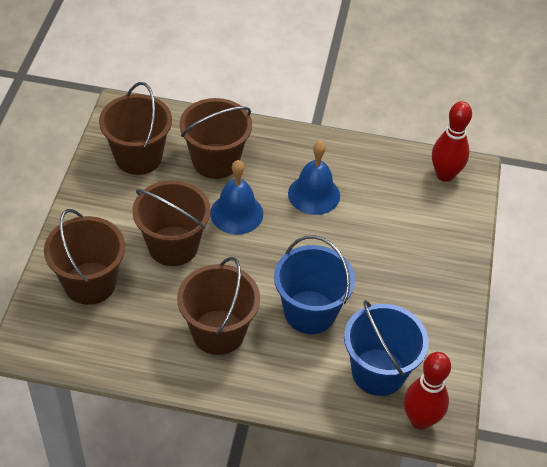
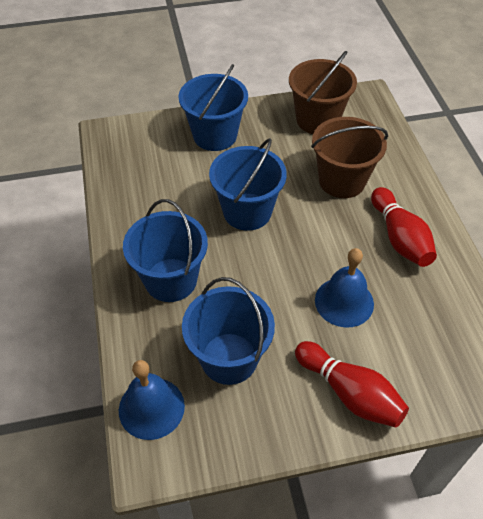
blue bucket: [274,235,355,334] [344,300,429,396] = 2 -> [123,199,208,302] [178,64,248,151] [182,277,275,385] [209,138,287,231] = 4
brown bucket: [44,209,125,305] [99,82,172,175] [132,180,211,266] [177,257,260,355] [179,98,252,179] = 5 -> [289,51,357,134] [311,117,388,198] = 2

